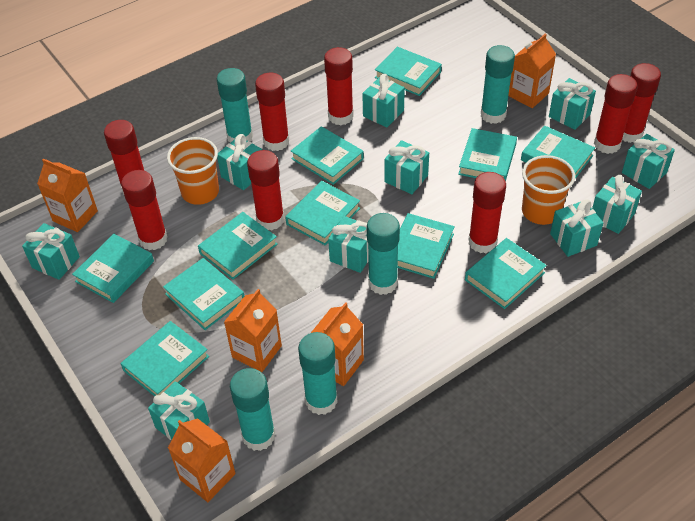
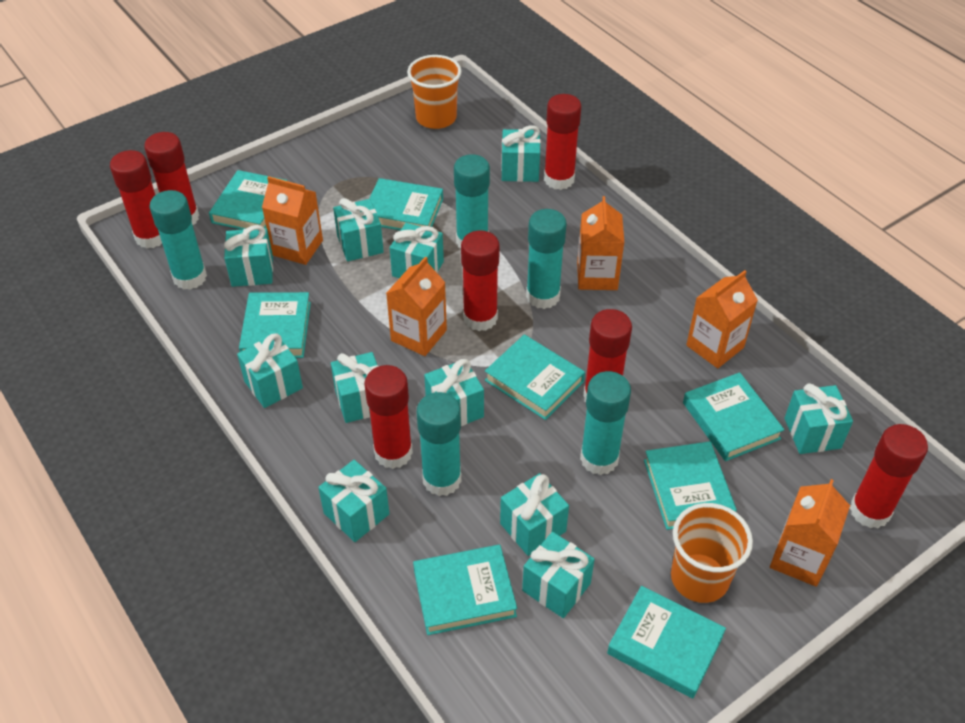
red glue stick: [104,120,144,194] [121,170,168,250] [247,150,284,230] [255,73,289,151] [324,47,354,125] [468,172,506,253] [594,74,637,154] [622,63,661,143] = 8 -> [110,150,162,248] [144,132,199,225] [364,365,413,469] [461,230,500,331] [544,94,581,190] [583,309,632,402] [850,424,928,528] = 7
turquoise book: [72,234,154,303] [121,321,209,396] [163,258,244,330] [198,212,278,280] [285,181,360,245] [291,126,364,185] [375,47,442,96] [398,213,455,279] [458,128,517,181] [465,238,547,309] [521,126,595,179] = 11 -> [209,170,287,230] [239,292,311,358] [369,178,443,230] [413,545,517,635] [485,334,585,420] [607,586,726,698] [644,441,737,530] [683,372,785,461] = 8
turquoise gift: [22,223,80,280] [148,381,210,440] [217,134,262,190] [328,216,369,273] [362,74,405,127] [384,140,429,194] [549,78,596,130] [550,199,603,257] [592,175,642,234] [622,134,675,189] = 10 -> [224,225,273,287] [237,333,303,408] [318,460,390,542] [331,352,379,423] [333,198,384,261] [390,223,444,278] [424,359,484,426] [500,473,569,556] [501,125,541,182] [522,532,595,618] [784,383,853,454] = 11

